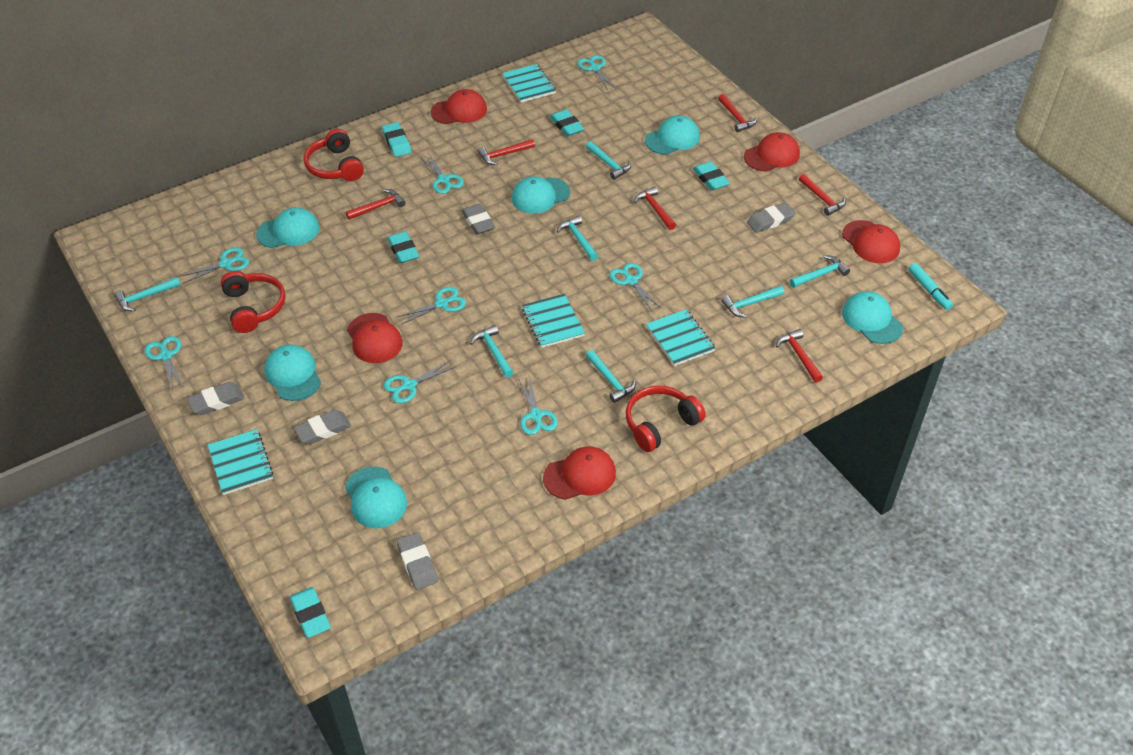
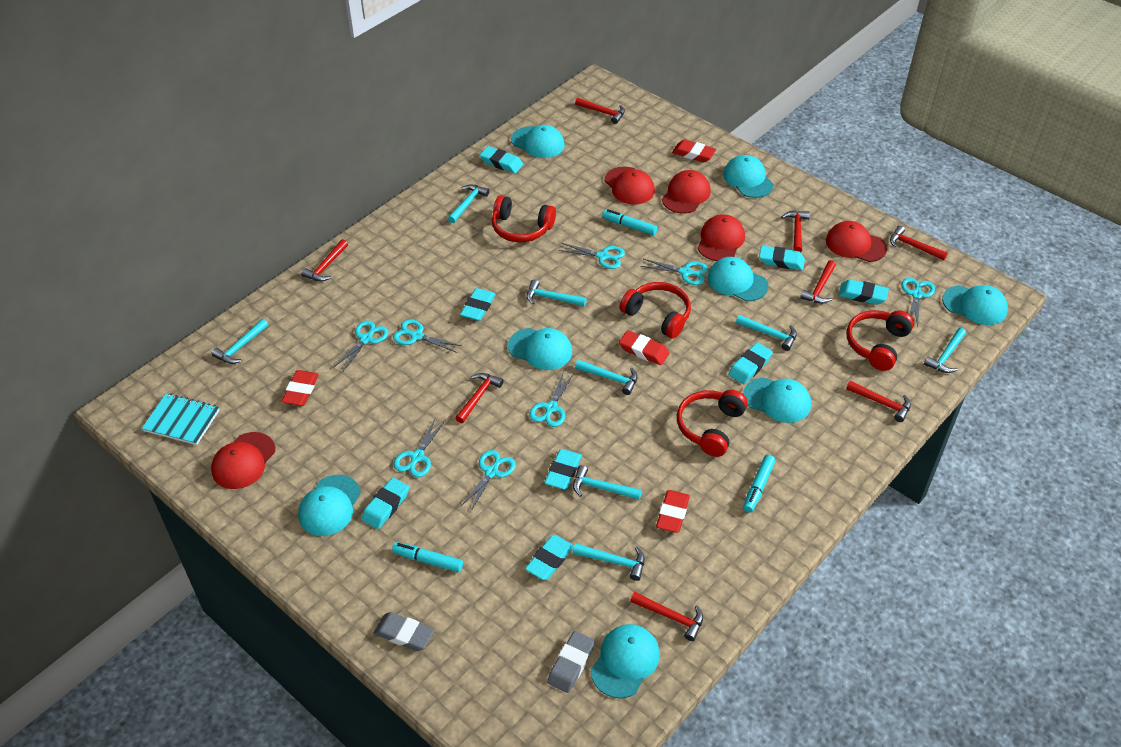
grey eraser: [187,382,244,415] [294,410,351,444] [397,532,438,590] [462,204,495,234] [747,203,795,233] = 5 -> [374,612,434,651] [547,631,595,693] = 2
red eraser: none = 0 -> [281,370,319,406] [619,330,669,365] [656,490,690,533] [672,140,716,162] = 4
red hammer: [346,189,405,220] [478,139,535,165] [634,186,676,230] [718,94,757,132] [776,329,823,383] [799,174,846,216] = 6 -> [301,239,348,282] [455,373,504,423] [575,98,625,124] [630,592,703,641] [781,211,810,252] [800,260,836,304] [846,381,911,422] [890,226,948,260] = 8
red headphones: [221,271,286,333] [304,129,364,181] [626,386,706,452] = 3 -> [492,195,556,243] [620,282,691,339] [677,390,748,457] [847,310,914,371] = 4
turquoise cap: [256,207,319,248] [264,345,321,401] [345,466,407,528] [511,176,570,214] [645,116,700,155] [842,291,903,344] = 6 -> [298,475,361,536] [508,328,572,370] [511,125,565,158] [591,624,660,698] [707,257,768,301] [723,155,774,198] [743,377,811,423] [942,285,1008,325] = 8
turquoise eraser: [290,587,331,638] [382,122,411,157] [387,231,419,263] [550,109,584,136] [693,161,730,190] = 5 -> [361,478,409,529] [460,288,496,321] [480,146,523,173] [525,535,574,580] [544,449,582,489] [728,342,773,384] [759,246,805,270] [838,279,889,305] = 8
turquoise hammer: [114,277,181,311] [470,325,514,378] [557,215,598,261] [586,141,631,180] [586,350,636,403] [721,286,784,318] [790,255,850,288] = 7 -> [211,319,268,364] [448,184,490,223] [527,280,587,306] [573,465,642,500] [573,543,645,581] [575,360,638,395] [736,315,797,351] [924,328,966,373] = 8
turquoise marker: [908,263,953,310] = 1 -> [392,542,463,572] [602,209,657,235] [743,455,775,513] = 3
turquoise notebook: [208,429,274,495] [502,64,556,103] [522,294,585,348] [646,309,716,366] = 4 -> [142,393,219,445] = 1

